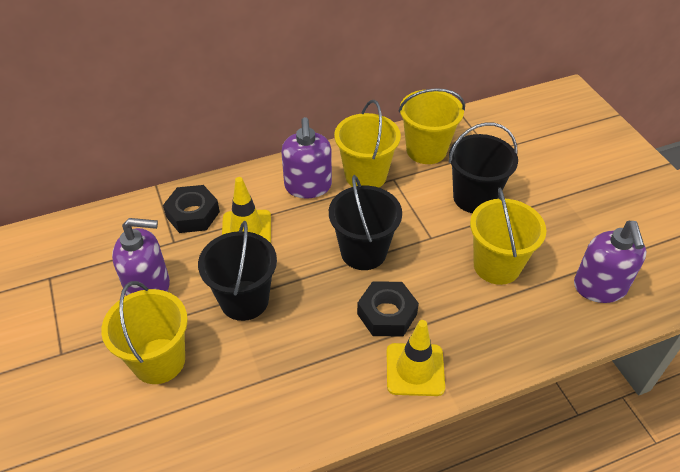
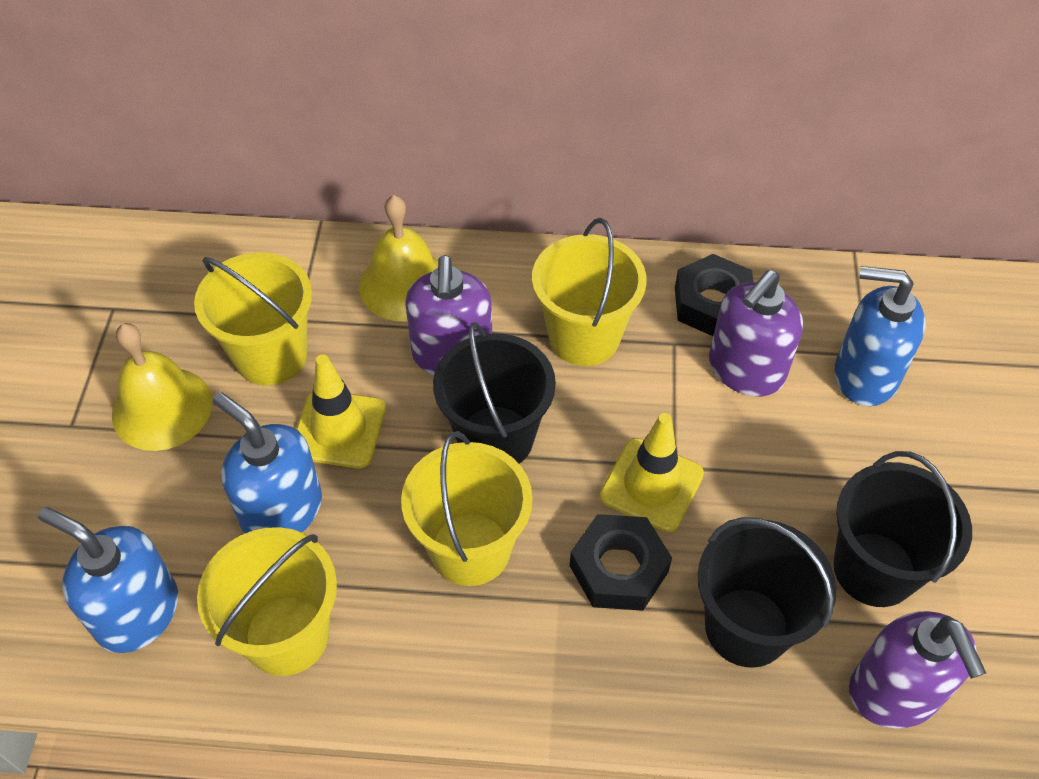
blue soap dispenser: none = 0 -> [38,507,178,653] [213,392,322,534] [835,266,925,406] = 3
yellow bell: none = 0 -> [112,323,212,451] [359,195,438,321] = 2

